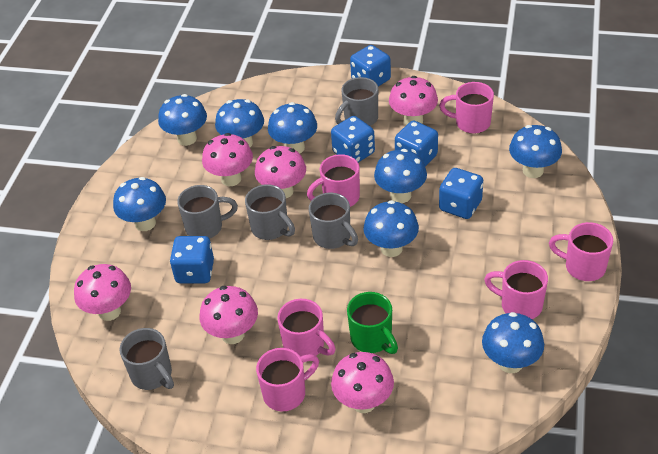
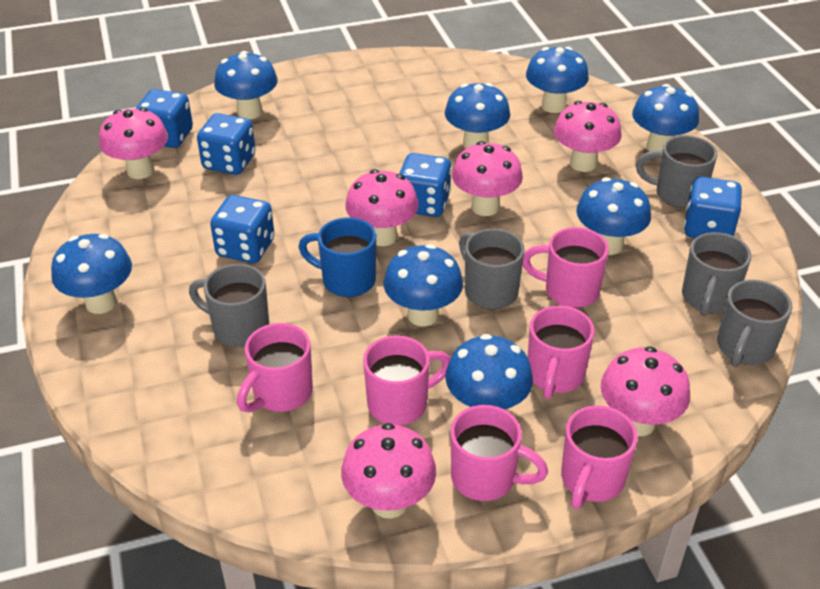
blue mug: none = 0 -> [298,217,376,297] = 1
green mug: [347,292,398,354] = 1 -> none = 0

